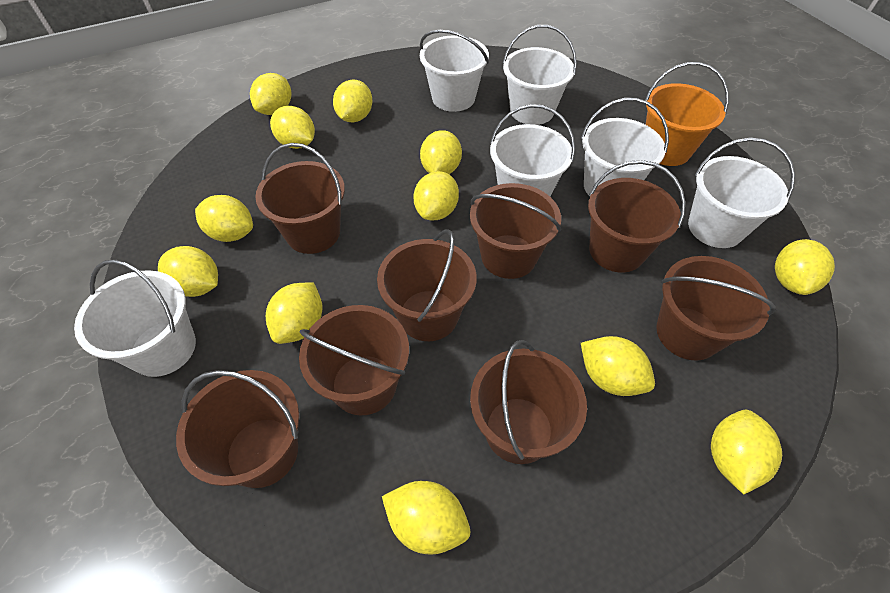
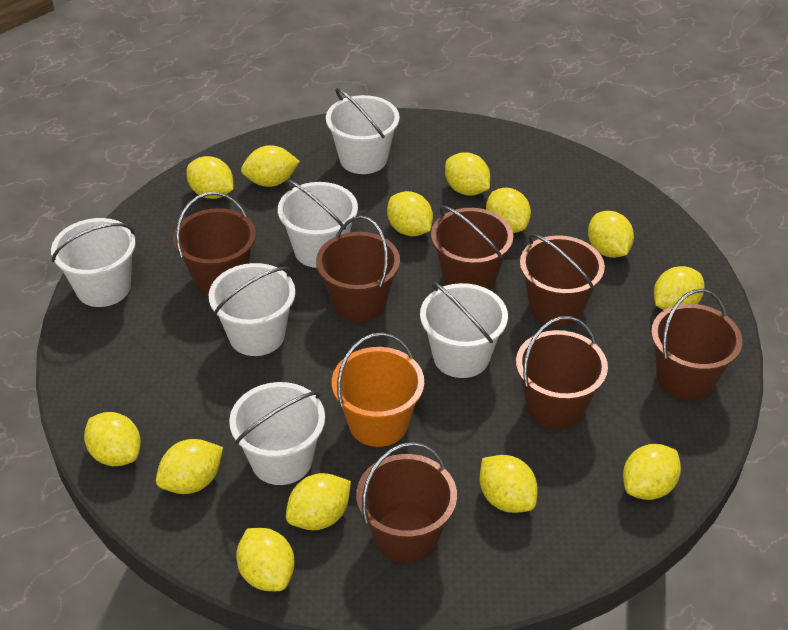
brown bucket: [176,370,299,488] [255,143,345,254] [299,305,409,415] [377,229,476,341] [470,183,561,279] [470,340,587,464] [588,160,685,273] [656,256,776,361] = 8 -> [173,192,256,296] [316,216,400,322] [356,442,457,563] [431,205,513,290] [516,316,608,429] [520,234,605,326] [651,289,742,400] = 7
yellow lemon: [158,246,218,297] [195,195,253,242] [250,73,291,115] [266,282,322,344] [270,106,315,149] [333,80,372,122] [382,481,470,555] [413,171,459,220] [420,130,462,174] [581,336,655,396] [711,410,782,494] [775,239,835,295] = 12 -> [84,412,141,466] [156,439,223,494] [186,156,233,199] [236,528,295,591] [241,145,300,187] [286,473,351,530] [387,191,433,236] [445,152,490,196] [479,455,538,513] [486,188,531,233] [588,211,634,258] [623,444,681,500] [654,266,705,310] = 13

